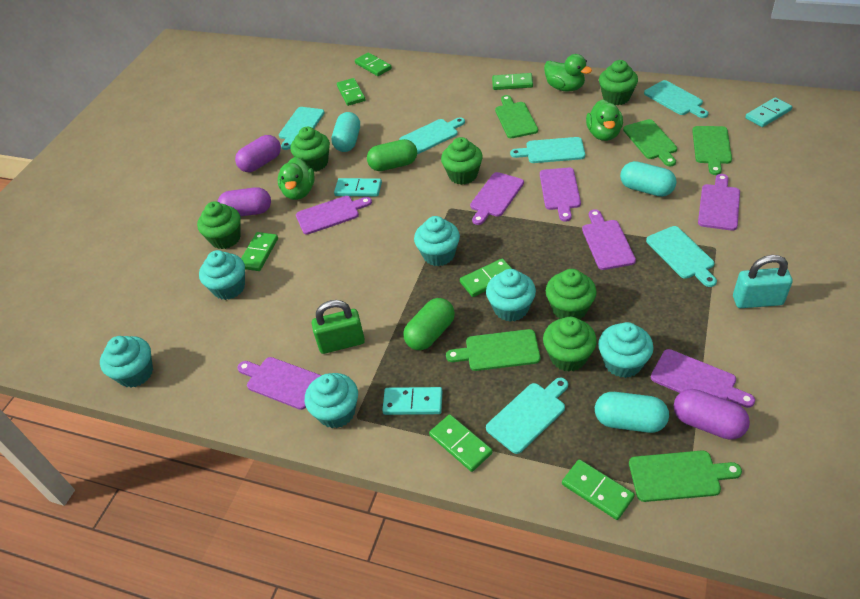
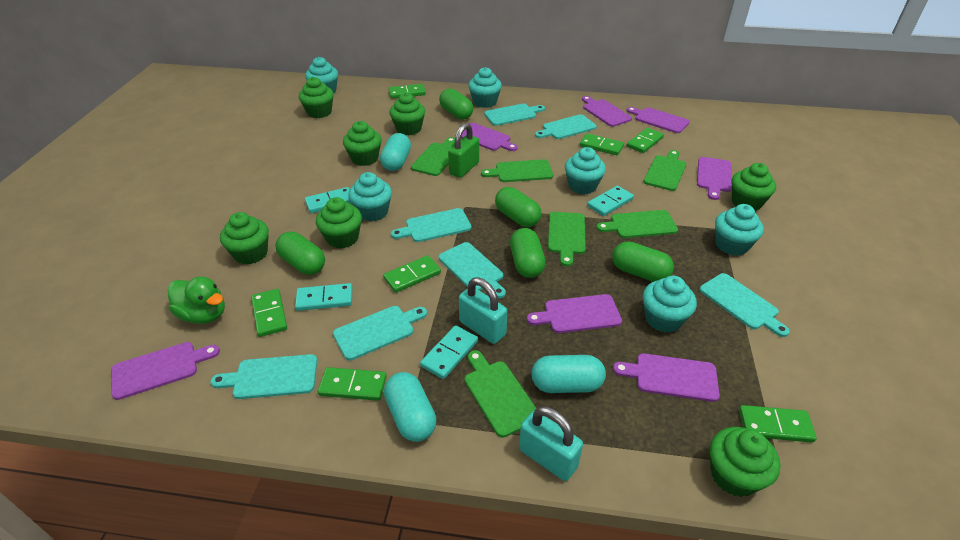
green capsule: [367,139,417,171] [403,298,455,350] = 2 -> [275,232,325,275] [439,88,474,120] [495,187,541,227] [510,228,546,278] [612,241,674,282] = 5
green cupcake: [197,201,241,249] [290,127,330,172] [441,137,483,185] [543,317,597,372] [546,269,597,319] [599,60,638,105] = 6 -> [220,212,269,265] [299,77,334,118] [316,197,362,249] [343,121,382,166] [389,93,425,135] [710,427,781,497] [732,163,776,211] = 7
green cutting board: [446,329,540,371] [495,95,538,138] [623,119,677,166] [629,450,742,502] [692,126,732,175] = 5 -> [411,137,455,176] [465,350,536,437] [481,159,553,182] [548,212,586,266] [596,210,678,238] [644,150,686,191] = 6
green duck: [278,157,315,200] [544,54,592,91] [586,99,623,141] = 3 -> [168,277,225,324] = 1
purple capsule: [218,187,271,217] [235,135,281,172] [674,389,750,440] = 3 -> none = 0
turquoise cutting board: [279,107,325,150] [399,117,465,154] [486,377,568,454] [510,137,585,163] [644,80,709,118] [646,226,717,287] = 6 -> [210,354,317,399] [333,306,427,360] [391,208,472,242] [439,242,506,298] [484,103,545,126] [535,114,597,139] [700,273,790,337] = 7
turquoise domino: [334,178,382,197] [382,387,442,415] [745,97,792,127] = 3 -> [295,283,352,311] [305,187,351,213] [420,325,478,379] [587,186,634,216] = 4
turquoise padlock: [733,255,793,308] = 1 -> [459,278,507,344] [519,406,583,481] = 2

